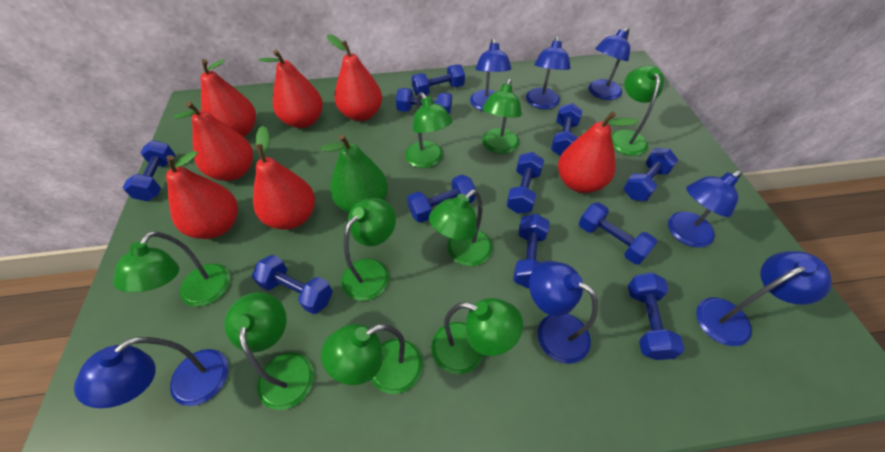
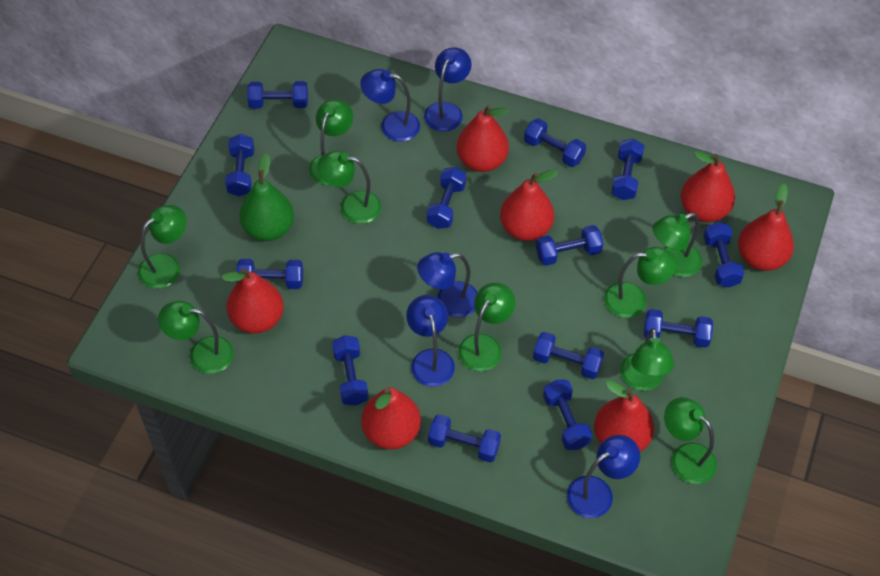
blue dumbbell: [123,140,175,201] [252,255,333,314] [396,88,452,115] [407,175,476,223] [411,64,465,96] [506,152,544,214] [513,214,549,288] [551,103,582,156] [579,202,657,264] [623,148,678,201] [628,273,685,360] = 11 -> [225,134,254,197] [236,259,303,289] [247,81,308,109] [332,335,369,406] [427,167,466,229] [428,414,501,462] [524,118,586,167] [533,332,604,379] [536,225,604,266] [543,380,592,450] [611,139,644,200] [644,309,713,348] [703,222,744,288] = 13
blue lamp: [74,337,229,408] [470,38,512,111] [526,36,570,109] [529,261,598,363] [588,27,630,100] [668,170,742,248] [696,251,832,346] = 7 -> [360,69,420,142] [406,295,455,387] [417,252,478,317] [424,48,472,132] [567,435,640,518] = 5

